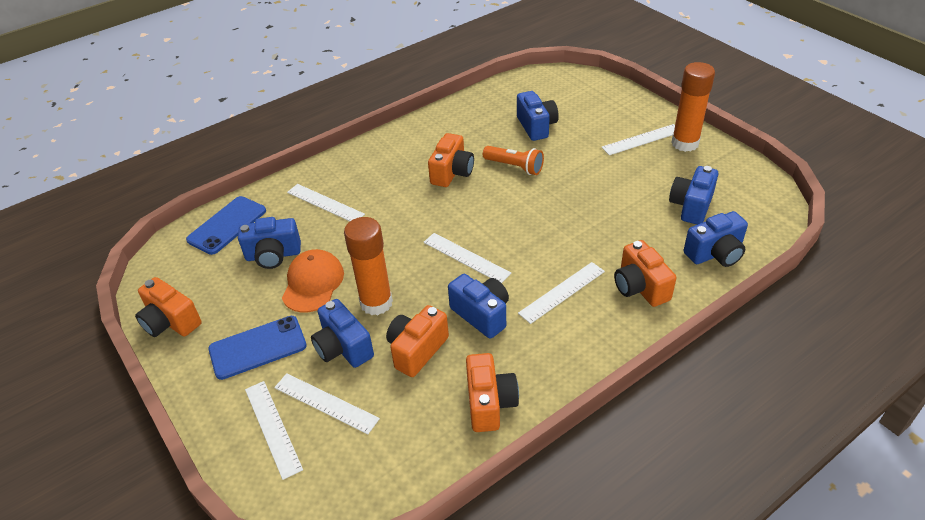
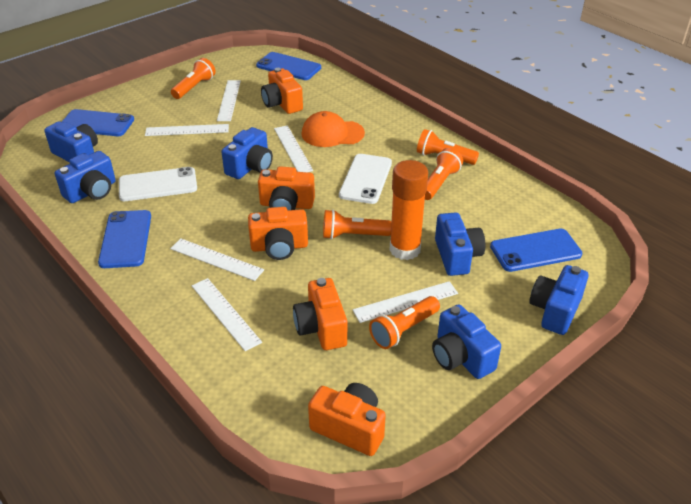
blue phone: [186,196,266,255] [208,316,307,380] = 2 -> [62,109,134,136] [98,210,151,268] [256,52,321,80] [490,229,583,272] = 4
orange flashlight: [483,146,544,175] = 1 -> [171,58,216,99] [323,209,392,239] [369,296,440,349] [417,129,479,165] [425,148,463,200] = 5
orange glue stick: [344,217,393,315] [671,62,715,152] = 2 -> [389,160,428,260] = 1
white phone: none = 0 -> [119,167,197,201] [339,154,392,204] = 2

